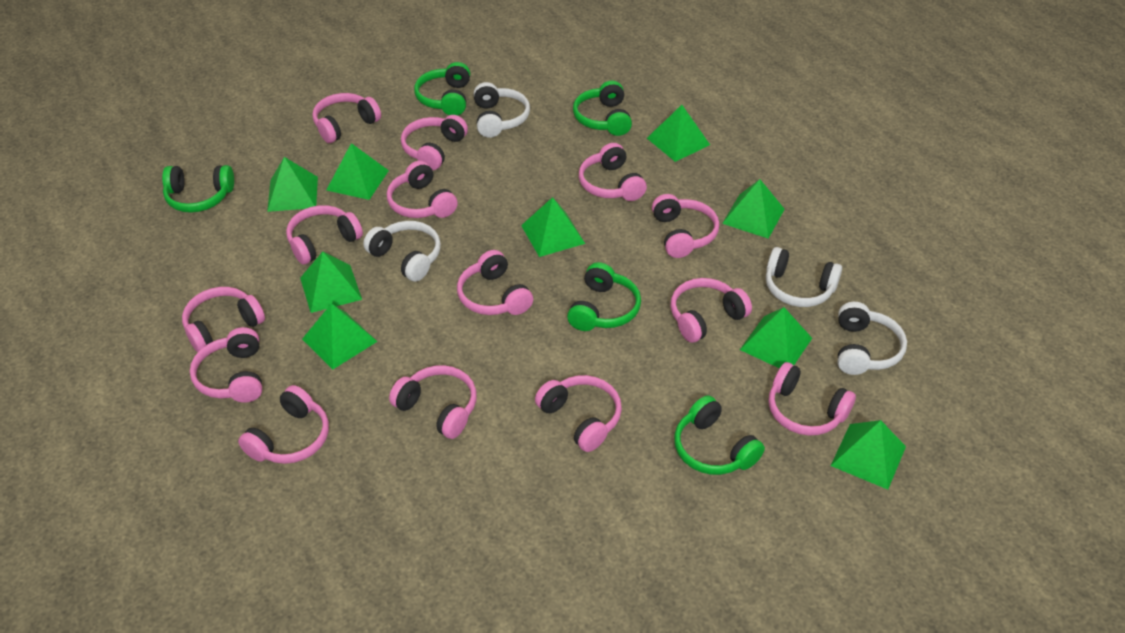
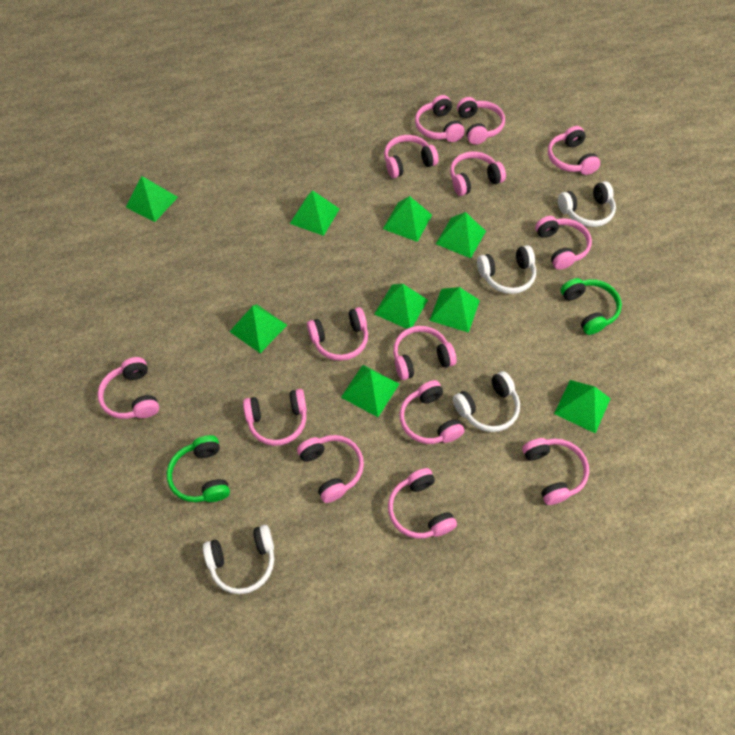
green headphones: [162,165,234,213] [414,62,470,116] [567,262,641,331] [573,80,632,136] [674,395,765,475] = 5 -> [167,435,230,502] [561,278,622,335] = 2

